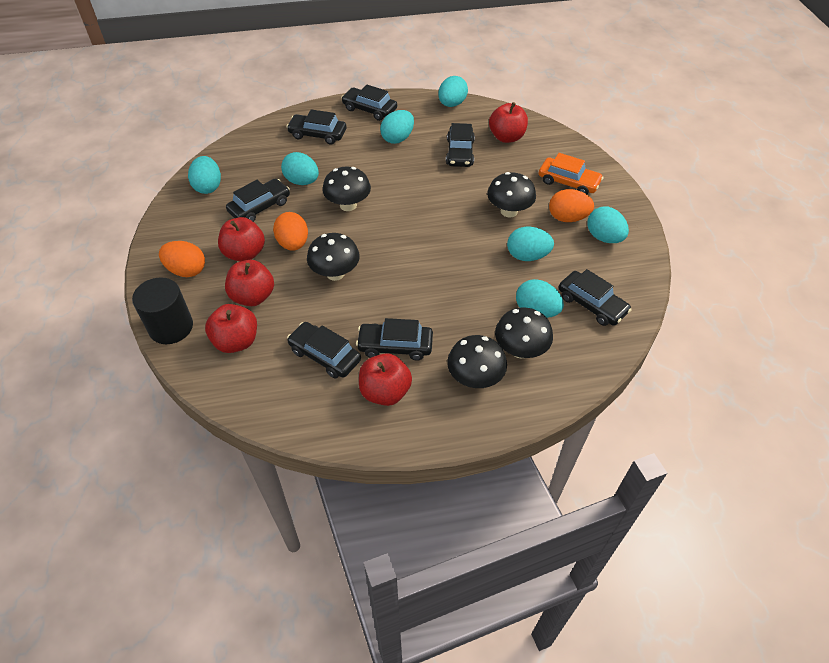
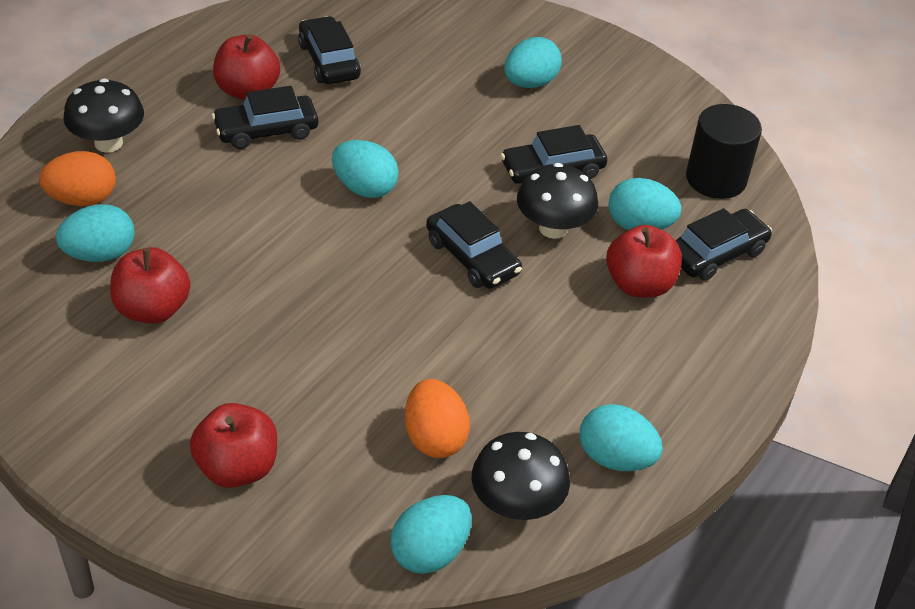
black car: [226,179,290,222] [287,109,346,144] [287,322,361,379] [341,85,397,121] [356,318,433,361] [446,123,475,167] [559,269,632,326] = 7 -> [212,86,318,149] [298,16,361,84] [426,201,522,289] [501,125,607,184] [675,208,772,281] = 5
black mushroom: [307,233,360,281] [322,166,371,211] [447,335,507,388] [487,172,536,218] [495,307,553,359] = 5 -> [63,78,144,153] [472,432,570,520] [517,163,598,239] = 3
orange car: [539,153,604,194] = 1 -> none = 0
orange egg: [159,241,205,277] [273,212,308,251] [549,189,594,222] = 3 -> [39,151,116,206] [405,379,470,458] = 2
red apple: [205,304,257,353] [218,217,265,261] [225,260,274,306] [359,353,412,406] [489,102,528,143] = 5 -> [110,247,190,324] [190,403,277,488] [213,35,280,100] [606,225,682,298] = 4
turquoise egg: [188,156,221,194] [281,152,319,185] [380,110,414,144] [438,76,468,107] [507,227,554,261] [516,279,564,318] [587,207,629,243] = 7 -> [56,204,135,262] [332,140,399,198] [390,495,472,574] [504,37,562,88] [580,404,663,471] [608,178,681,230] = 6

